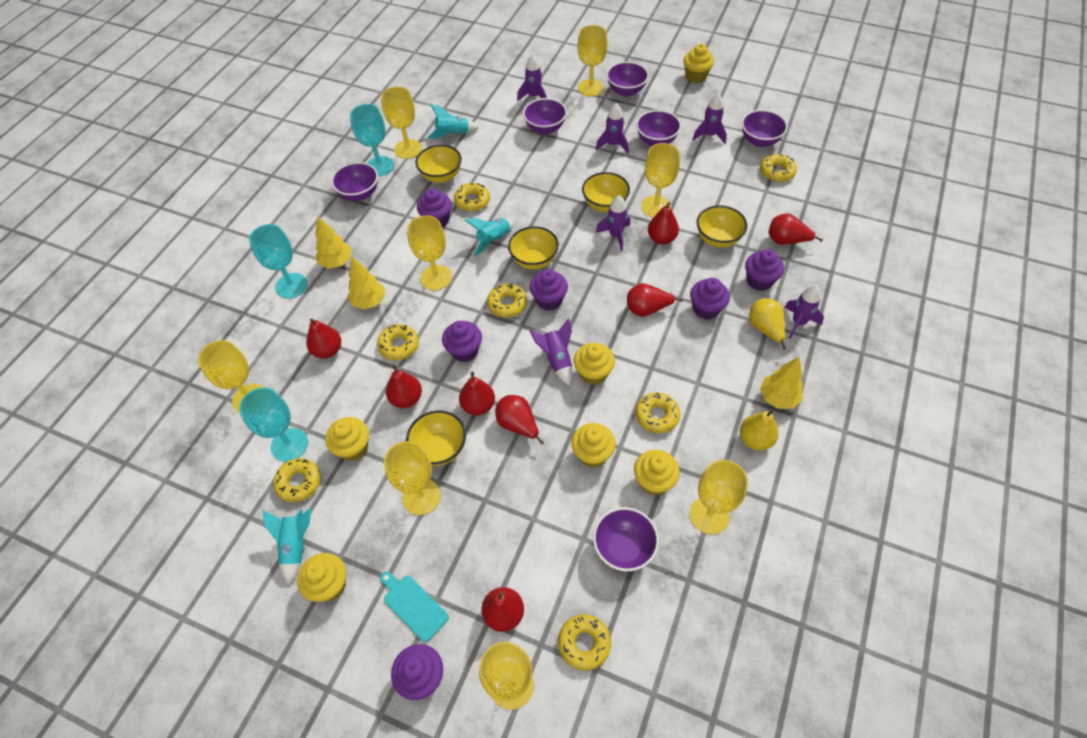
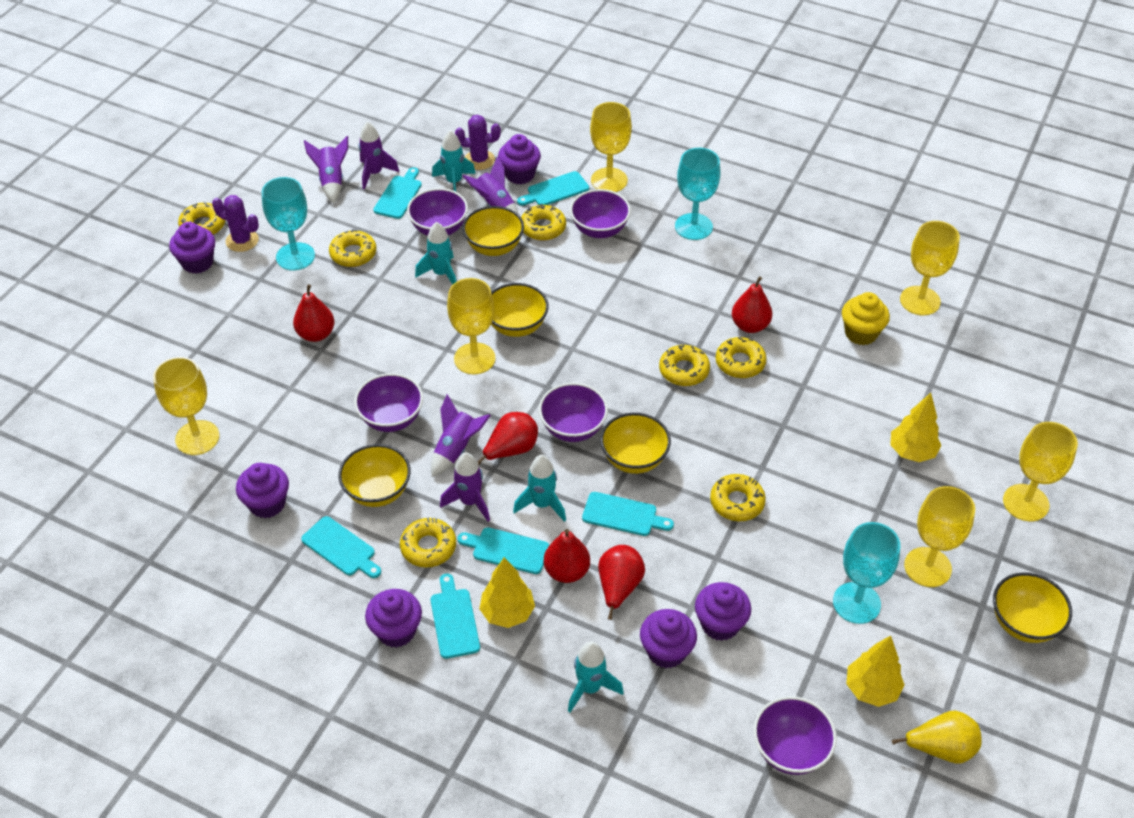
purple bowl: [331,162,378,201] [523,98,567,135] [593,507,659,571] [606,61,649,97] [636,110,681,146] [741,110,788,147] = 6 -> [354,373,423,432] [407,188,468,236] [539,383,608,442] [570,189,631,238] [753,696,837,775] = 5
purple cactus: none = 0 -> [212,195,259,252] [455,115,501,170] = 2
purple rocket: [517,54,547,101] [530,318,572,386] [596,103,629,153] [596,195,630,251] [692,93,727,144] [784,285,824,339] = 6 -> [304,136,348,204] [359,121,399,190] [431,394,491,477] [440,452,490,522] [462,156,518,214] = 5
red pear: [306,318,341,359] [386,365,422,408] [459,371,495,415] [481,587,524,632] [495,395,544,445] [627,283,683,317] [648,202,679,244] [769,213,823,245] = 8 -> [293,284,335,342] [478,412,538,465] [544,529,590,583] [598,545,645,620] [732,277,772,333] = 5
turquoise cutting board: [380,571,449,642] = 1 -> [301,516,381,578] [373,167,422,219] [431,574,480,659] [457,527,549,574] [517,171,589,206] [582,492,674,536] = 6
turquoise rocket: [263,508,311,584] [428,104,479,139] [465,217,514,256] = 3 -> [415,222,457,284] [432,130,476,191] [513,455,566,522] [568,642,624,712] = 4
yellow cupcake: [297,553,346,602] [325,417,369,461] [571,423,616,467] [574,343,615,385] [634,450,680,495] [683,44,714,83] = 6 -> [842,292,890,345] = 1
yellow goblet: [198,340,263,413] [381,86,422,159] [384,441,441,515] [407,215,452,290] [479,642,534,710] [577,25,607,96] [641,143,680,217] [690,460,748,535] = 8 -> [153,357,220,455] [447,278,495,374] [590,102,632,192] [900,221,960,315] [904,486,975,587] [1003,422,1078,521] = 6
yellow pear: [740,410,779,451] [749,298,787,350] = 2 -> [892,711,982,764] = 1

